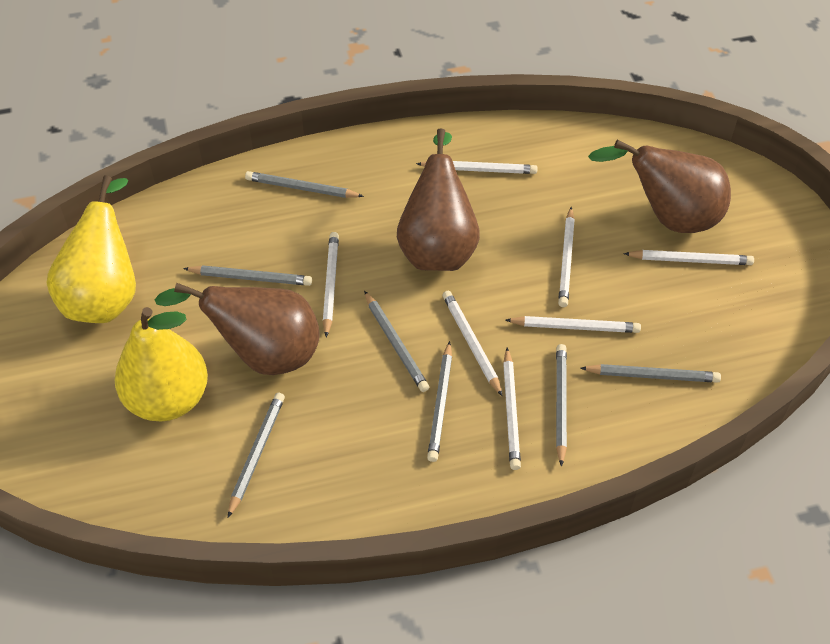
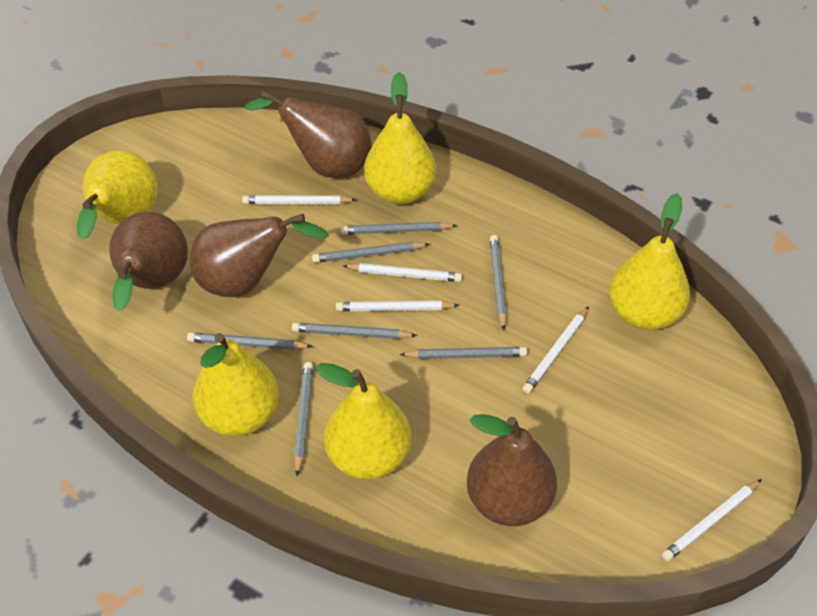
brown pear: [154,283,320,375] [397,129,480,271] [588,140,731,233] = 3 -> [109,212,188,311] [190,214,329,297] [245,91,372,178] [467,414,557,526] = 4
white pencil: [323,232,339,337] [416,161,538,174] [442,291,502,396] [503,348,521,470] [505,316,641,333] [558,207,575,307] [623,250,754,265] = 7 -> [242,195,356,204] [336,301,459,311] [343,263,462,282] [522,306,589,394] [662,479,762,561] = 5
yellow pear: [46,175,136,323] [115,307,208,421] = 2 -> [77,150,158,240] [193,333,279,436] [315,363,411,480] [364,72,436,205] [609,193,690,330] = 5

